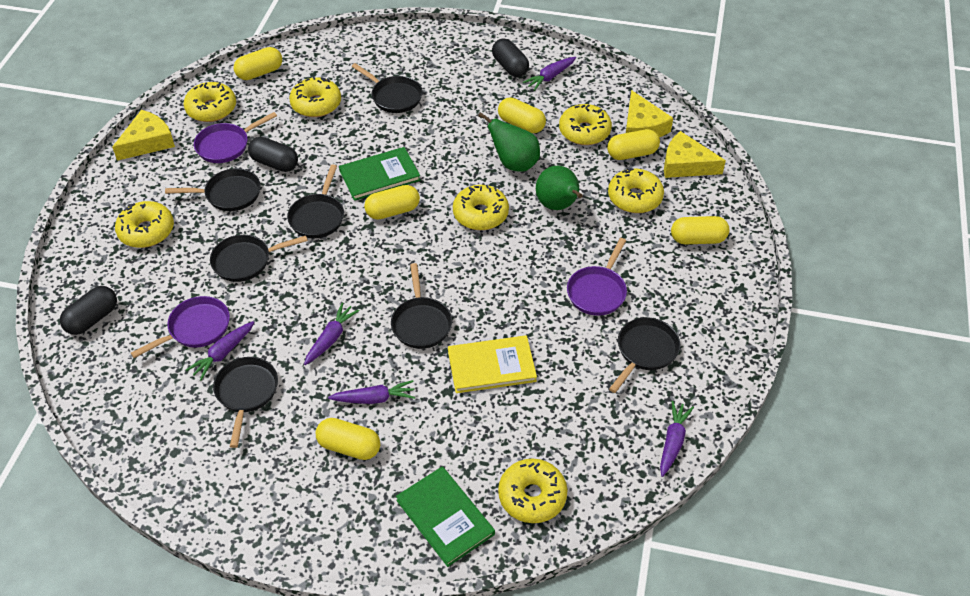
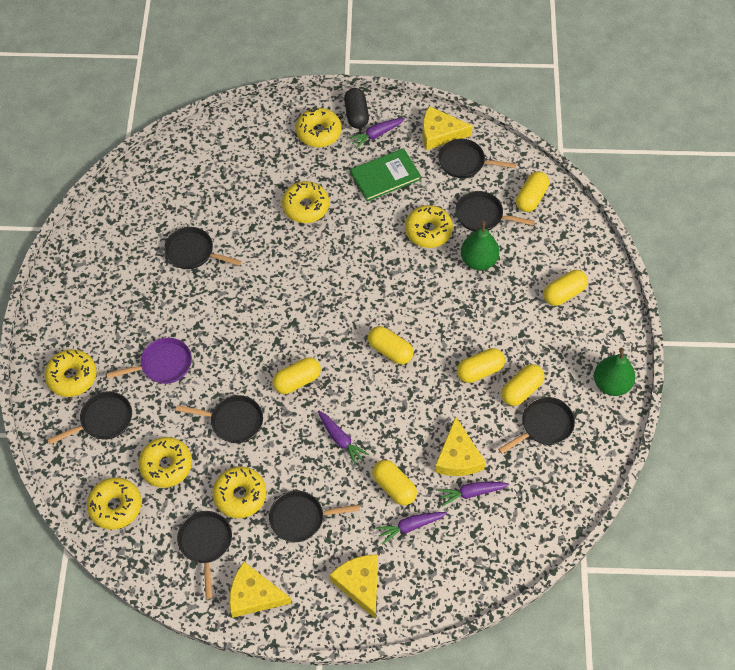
black capsule: [60,286,117,335] [248,137,298,172] [492,38,529,77] = 3 -> [344,88,369,129] = 1
black pan: [165,168,260,211] [210,235,308,282] [213,357,278,448] [287,165,344,238] [352,63,423,113] [391,263,452,349] [609,317,680,393] = 7 -> [47,391,132,444] [164,227,242,269] [176,395,263,443] [177,511,232,599] [269,491,360,542] [438,139,516,178] [455,191,535,232] [498,397,575,454] = 8
green book: [339,147,421,201] [396,466,495,567] = 2 -> [350,148,421,201] = 1
purple carrot: [186,321,254,381] [304,303,360,365] [328,380,415,404] [523,57,576,91] [660,401,694,477] = 5 -> [318,411,369,466] [348,118,405,149] [376,512,447,544] [437,482,509,507] = 4
purple pan: [131,296,230,358] [194,112,277,163] [567,238,627,316] = 3 -> [106,338,192,384] = 1
yellow book: [448,335,537,393] = 1 -> none = 0
yellow capsule: [234,47,282,80] [316,418,380,460] [364,185,420,220] [498,97,546,133] [607,129,660,160] [671,216,729,244] = 6 -> [273,357,321,394] [368,326,414,364] [372,460,417,505] [457,348,505,383] [502,364,544,406] [516,171,549,212] [544,270,588,306] = 7
yellow cheese: [112,110,175,161] [626,90,673,137] [664,131,726,178] = 3 -> [229,562,291,618] [330,554,378,619] [422,106,473,150] [435,417,486,476] = 4

